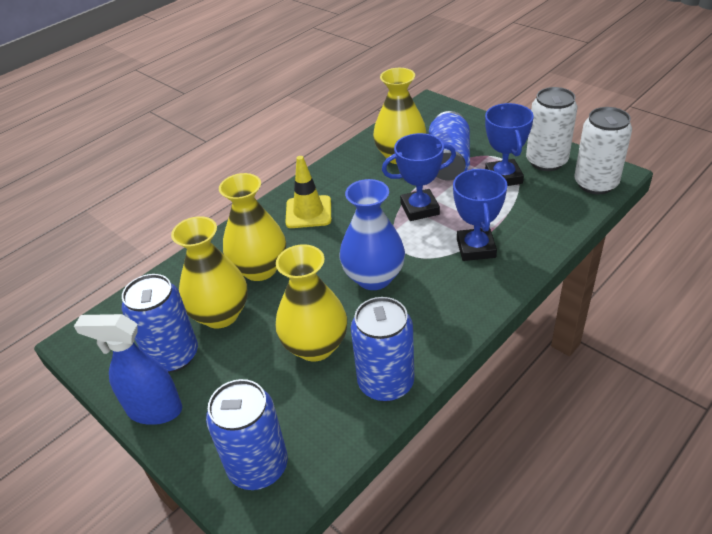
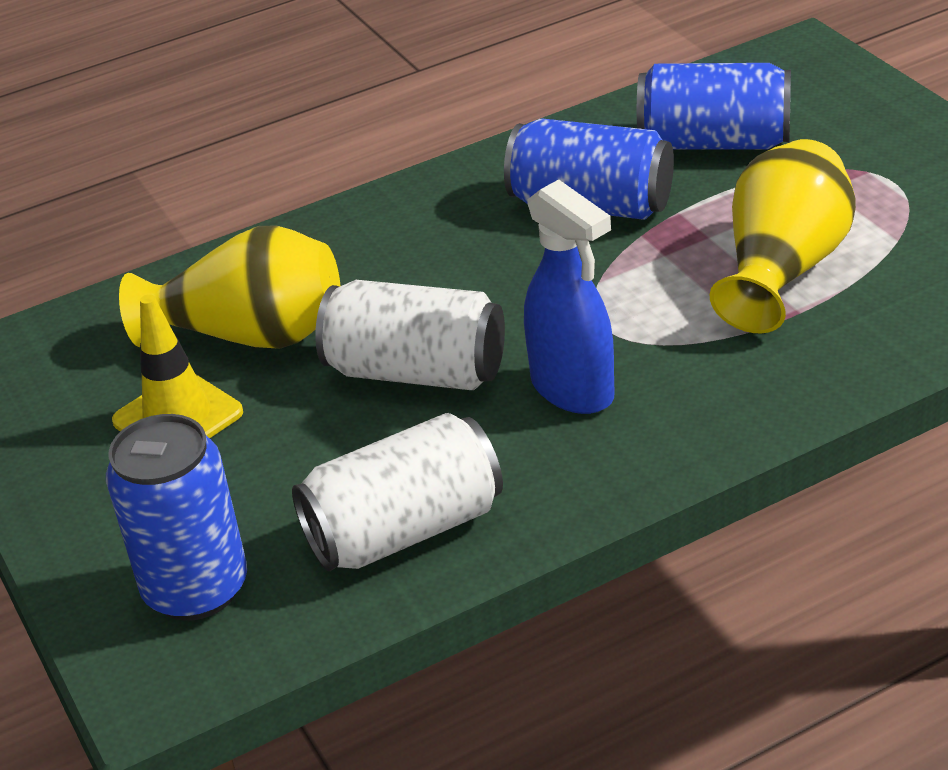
blue can: [122,274,198,373] [206,379,288,490] [351,297,414,402] [429,111,470,180] = 4 -> [106,414,247,620] [504,118,674,220] [637,63,791,150] = 3
blue trophy: [382,133,456,221] [453,169,507,261] [485,103,534,186] = 3 -> none = 0
blue vase: [340,179,405,290] = 1 -> none = 0
yellow vase: [171,216,248,329] [219,173,286,281] [275,244,347,361] [373,68,427,164] = 4 -> [119,225,340,348] [709,139,856,333] = 2

